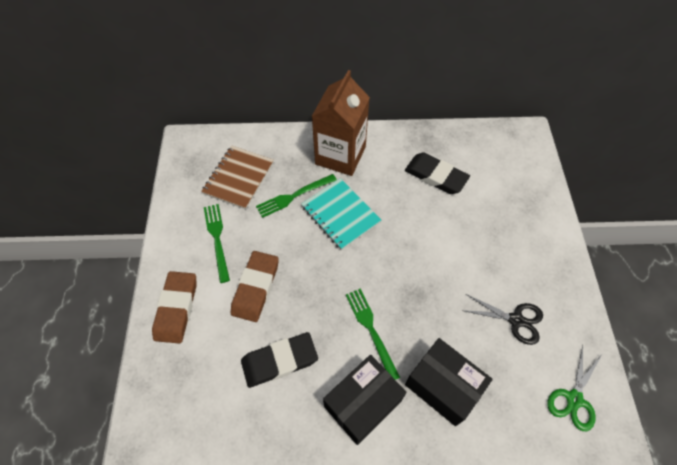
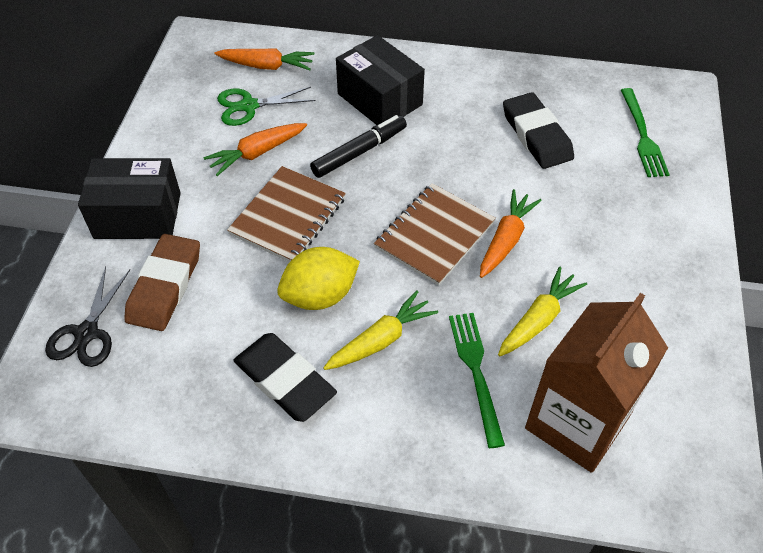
black marker: none = 0 -> [310,115,407,178] = 1
brown eraser: [152,271,197,344] [231,251,279,322] = 2 -> [124,234,200,331] = 1
brown notebook: [201,145,274,209] = 1 -> [227,166,346,262] [374,183,496,286] = 2
green fork: [204,204,230,283] [256,174,337,218] [346,288,400,380] = 3 -> [449,313,505,448] [621,88,670,177] = 2
orange carrot: none = 0 -> [203,123,307,176] [215,49,314,70] [480,189,542,278] = 3
turquoise notebook: [301,178,381,250] = 1 -> none = 0
yellow carrot: none = 0 -> [323,291,438,370] [498,267,587,356] = 2
yellow lemon: none = 0 -> [277,247,360,310] = 1

